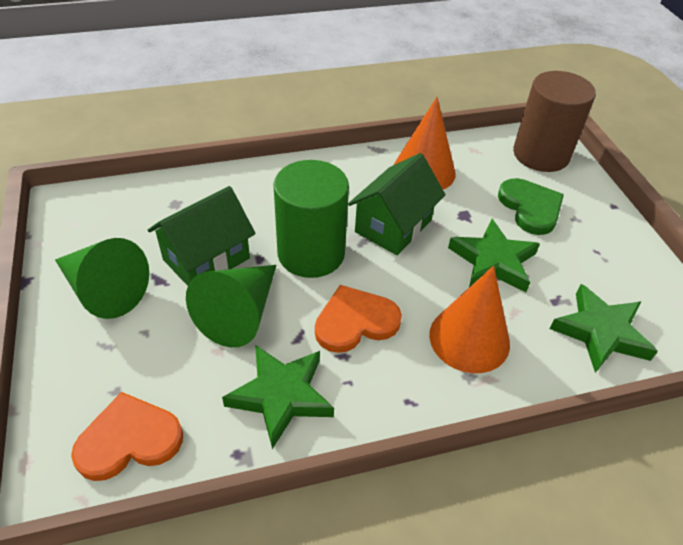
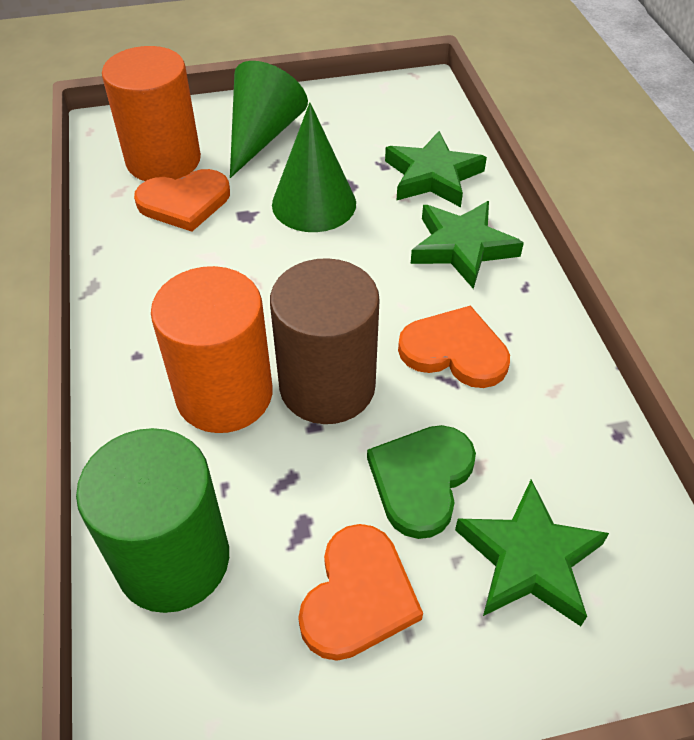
green house: [148,186,256,286] [348,153,445,255] = 2 -> none = 0
orange cone: [394,97,455,190] [429,266,510,373] = 2 -> none = 0
orange cylinder: none = 0 -> [102,46,201,181] [151,266,272,433] = 2
orange heart: [71,392,183,481] [315,285,402,353] = 2 -> [134,169,230,232] [298,524,423,661] [398,305,510,388] = 3

